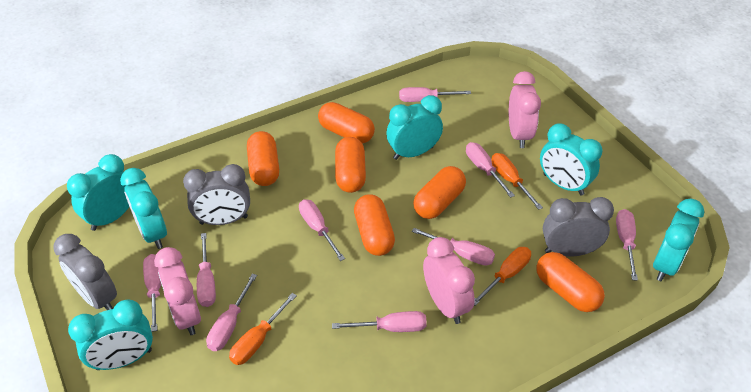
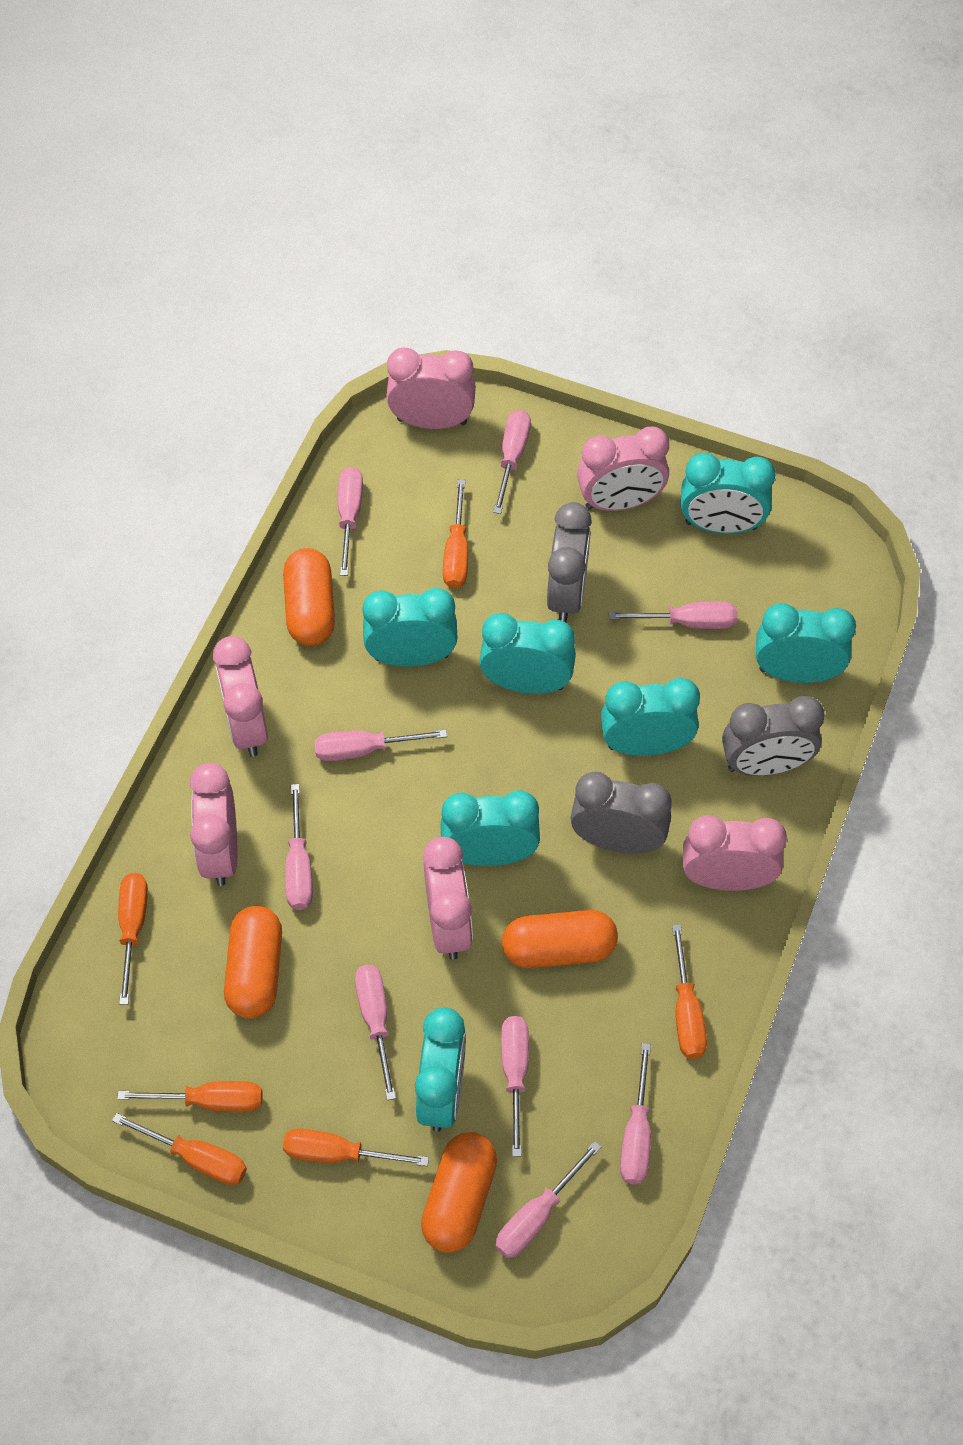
orange capsule: [247,131,279,186] [318,102,375,143] [335,137,366,193] [354,194,395,256] [413,166,466,219] [536,252,605,312] = 6 -> [224,906,282,1019] [283,548,335,646] [421,1132,497,1253] [502,910,618,968] = 4
orange screwdriver: [229,293,297,365] [474,247,531,306] [491,153,543,210] = 3 -> [112,1113,247,1185] [117,1081,262,1112] [118,873,148,1005] [283,1129,429,1166] [443,479,468,588] [672,924,707,1059] = 6
pink clock: [154,247,201,335] [423,237,475,324] [509,71,541,148] = 3 -> [190,763,237,886] [213,636,268,757] [386,348,476,429] [423,837,473,960] [577,427,669,511] [683,815,787,891] = 6
turquoise clock: [67,154,129,231] [68,299,153,370] [120,168,167,249] [386,95,443,160] [540,123,603,195] [653,198,704,281] = 6 -> [363,588,458,667] [415,1008,466,1132] [440,790,540,866] [479,613,576,694] [601,678,700,756] [680,453,776,534] [756,603,856,683] = 7

